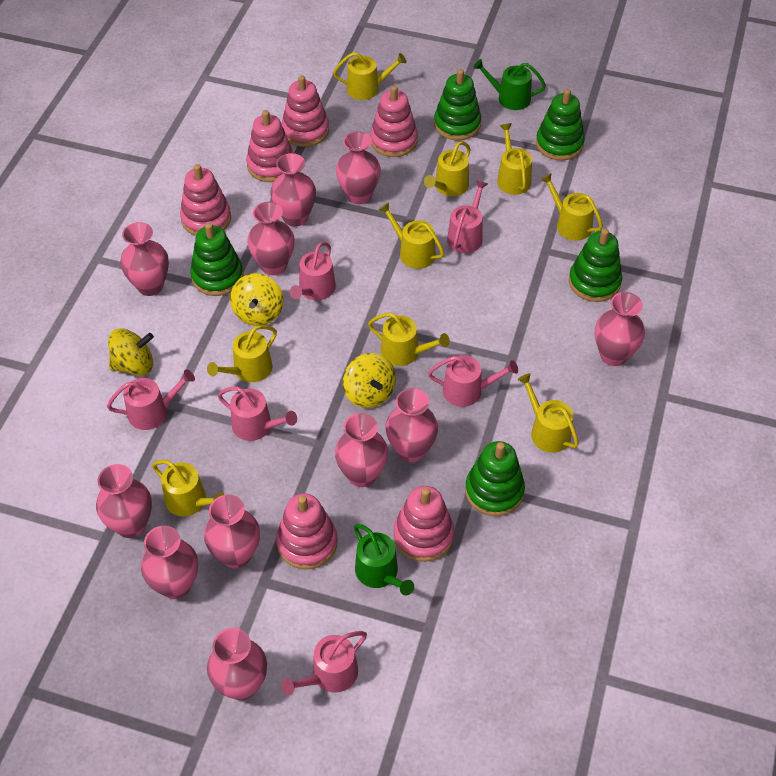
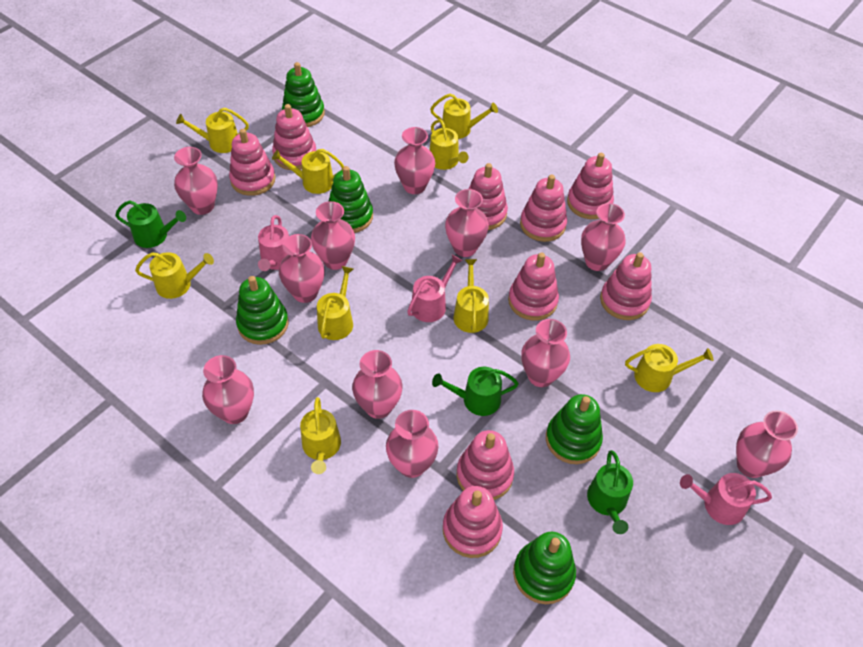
green watering can: [354,524,414,595] [473,59,546,110] = 2 -> [115,200,186,248] [432,367,519,416] [587,450,633,534] = 3
pink stacking toy: [180,164,231,236] [246,110,294,182] [276,493,337,569] [281,75,329,147] [370,85,418,157] [394,486,454,562] = 6 -> [229,129,275,196] [272,104,317,170] [443,486,503,558] [457,430,514,500] [468,163,508,230] [508,253,559,321] [520,175,567,242] [567,153,614,219] [600,252,652,320] = 9
pink watering can: [107,369,195,430] [218,386,297,441] [281,631,367,695] [289,242,336,300] [428,355,518,407] [447,180,488,253] = 6 -> [258,215,289,271] [407,254,463,322] [680,473,772,525] = 3
yellow spinning top: [108,328,154,376] [230,273,283,326] [343,353,396,408] = 3 -> none = 0

